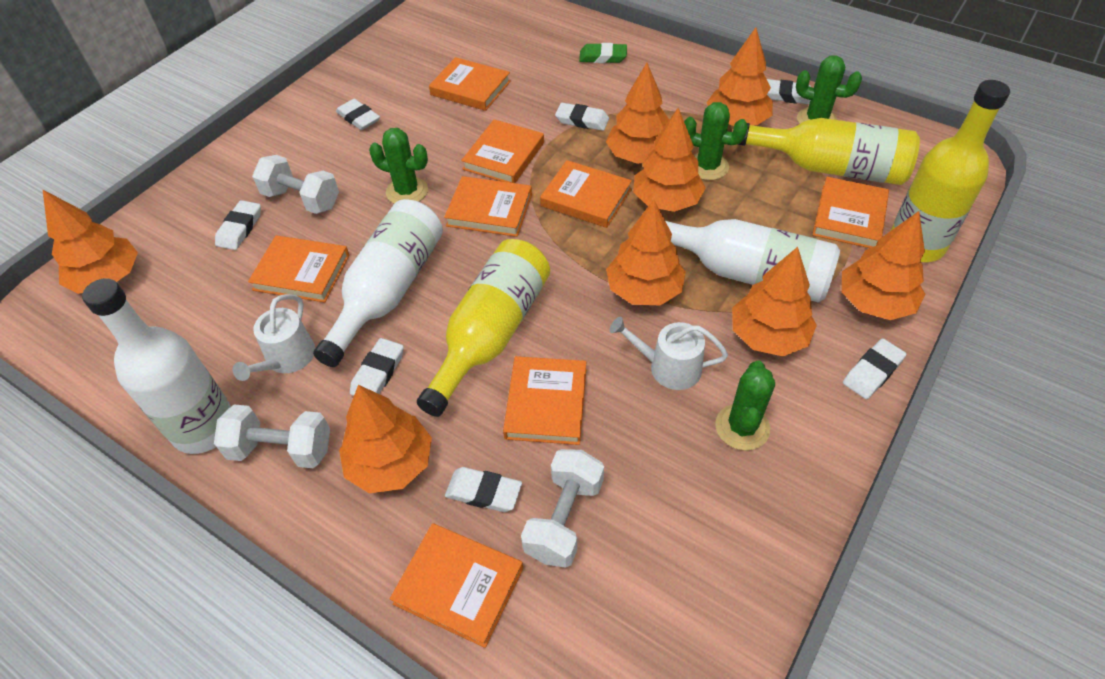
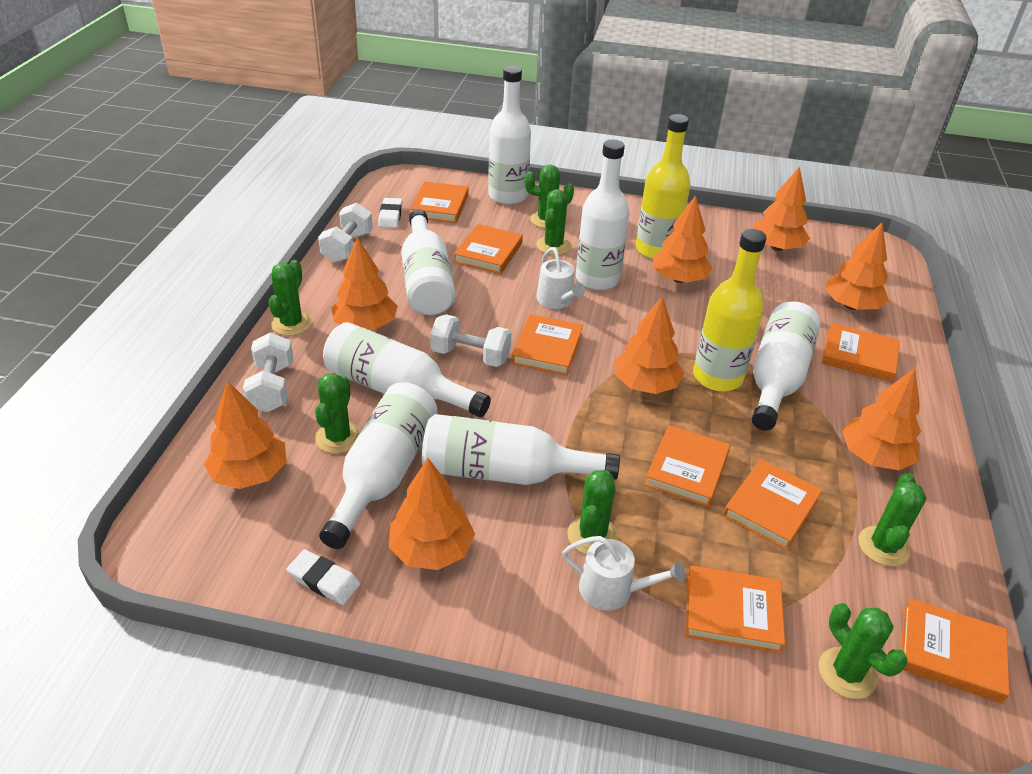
green cactus: [369,128,428,204] [684,102,748,180] [716,361,775,451] [796,55,862,124] = 4 -> [268,260,312,336] [315,373,361,454] [524,165,574,228] [536,189,571,255] [567,470,618,554] [819,603,908,699] [858,473,926,566] = 7
green eraser: [579,43,627,63] = 1 -> none = 0
white bottle: [82,278,231,454] [313,199,443,367] [666,219,840,302] = 3 -> [319,382,438,549] [323,322,491,417] [401,209,455,315] [422,414,620,485] [488,66,531,205] [576,139,630,290] [752,301,820,431] = 7
white eraser: [215,200,261,250] [336,99,380,130] [350,338,404,396] [445,467,522,512] [555,103,609,131] [767,79,811,104] [843,338,906,399] = 7 -> [286,550,360,605] [378,198,402,228] = 2
yellow bottle: [417,239,550,417] [736,118,920,185] [891,80,1010,262] = 3 -> [636,114,691,259] [693,229,767,391] = 2

